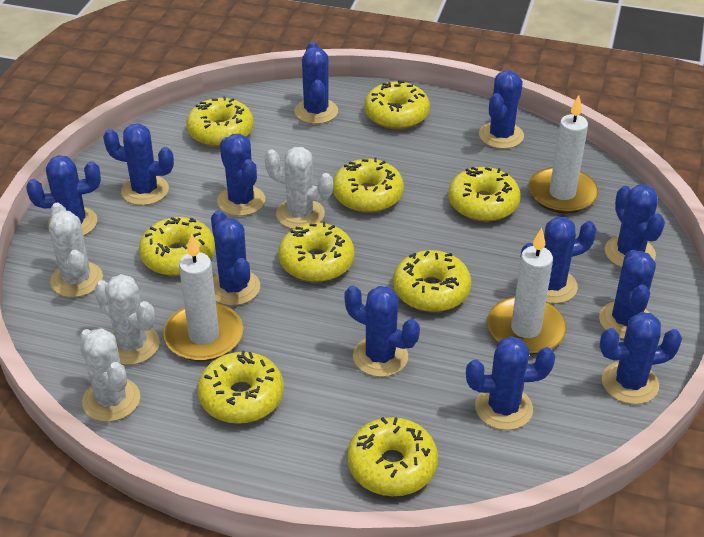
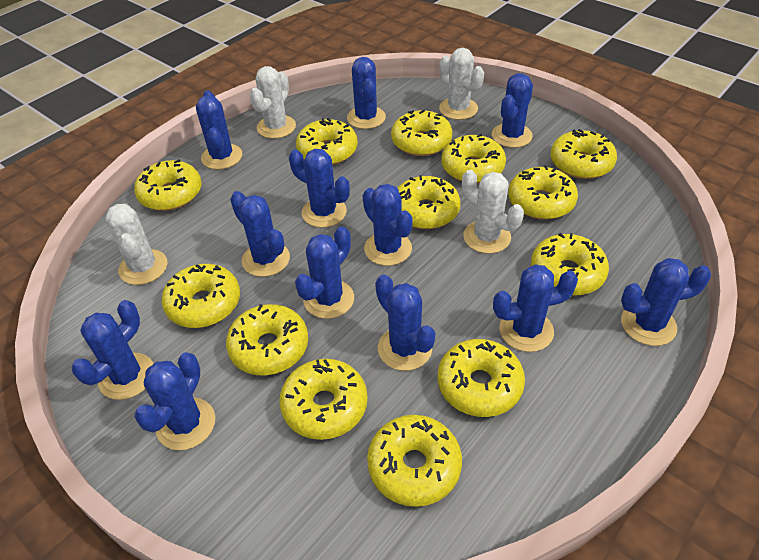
white candle: [163,234,243,362] [487,228,567,355] [528,95,598,214] = 3 -> none = 0
yellow donut: [139,217,215,276] [186,96,254,147] [198,351,284,424] [278,221,354,282] [333,158,404,213] [347,417,438,496] [364,80,430,129] [393,250,471,312] [448,167,520,222] = 9 -> [134,160,202,211] [162,264,240,328] [226,304,308,376] [279,359,368,440] [296,118,358,165] [367,415,462,507] [391,110,452,156] [397,175,460,229] [438,339,525,417] [441,134,506,183] [508,165,578,220] [531,233,609,296] [550,129,617,179] = 13

